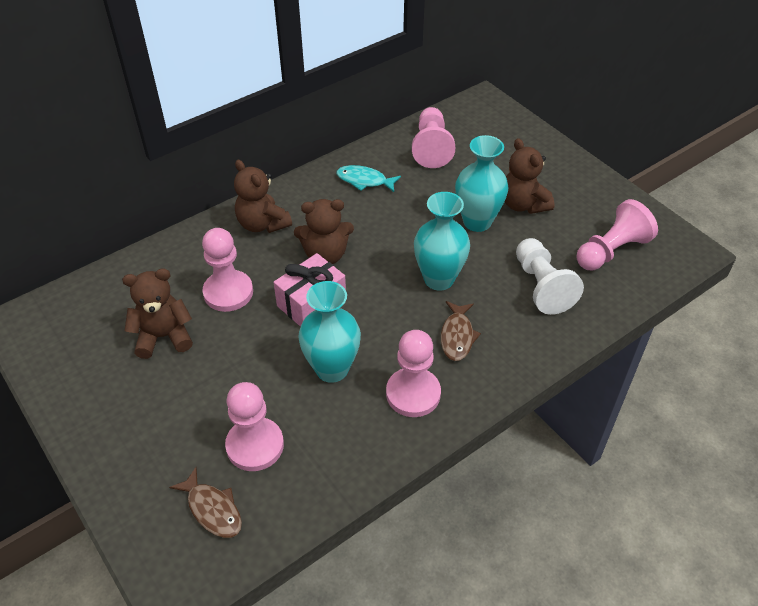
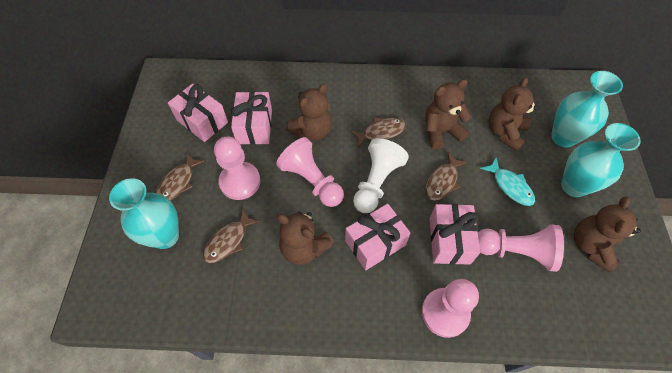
brown fish: [169,467,242,538] [441,301,481,361] = 2 -> [156,152,205,200] [203,209,260,263] [350,118,406,148] [425,152,468,201] = 4
brown teddy bear: [122,268,193,359] [234,160,292,233] [294,199,354,264] [505,138,555,214] = 4 -> [277,212,334,265] [286,84,332,140] [425,79,471,150] [489,77,538,151] [574,196,641,272] = 5
pink gift: [273,253,346,327] = 1 -> [168,83,228,142] [231,91,272,145] [345,204,410,270] [430,204,480,265] = 4
pink pawn: [202,228,253,312] [225,382,284,471] [386,330,441,417] [412,107,455,168] [576,199,658,271] = 5 -> [214,137,261,200] [276,137,344,207] [422,279,479,338] [478,225,564,272] = 4

